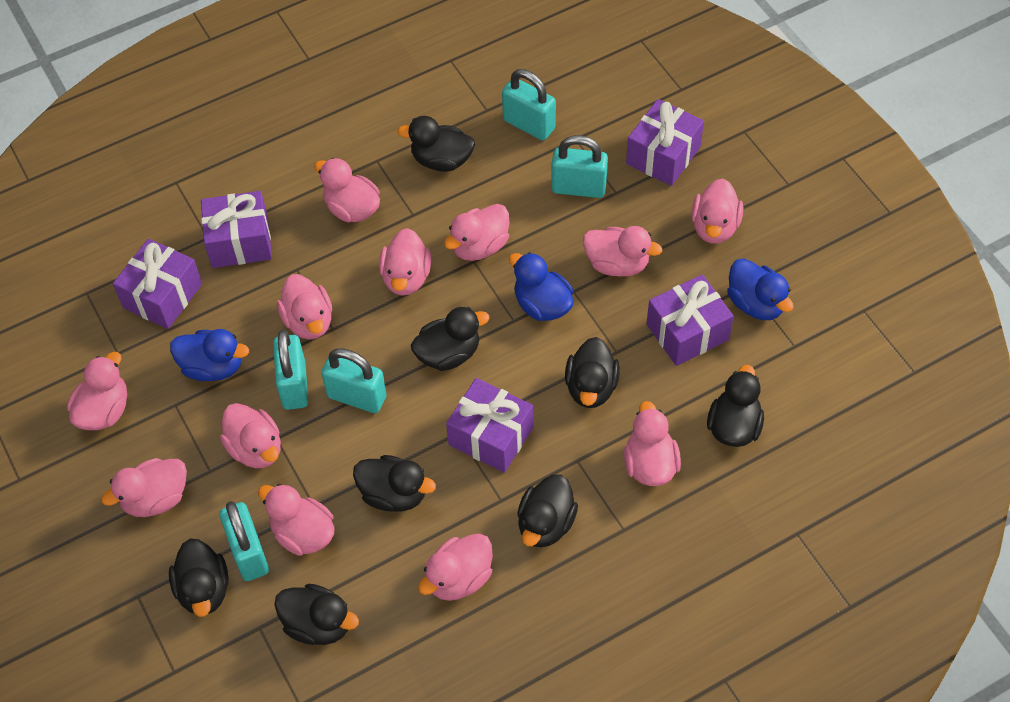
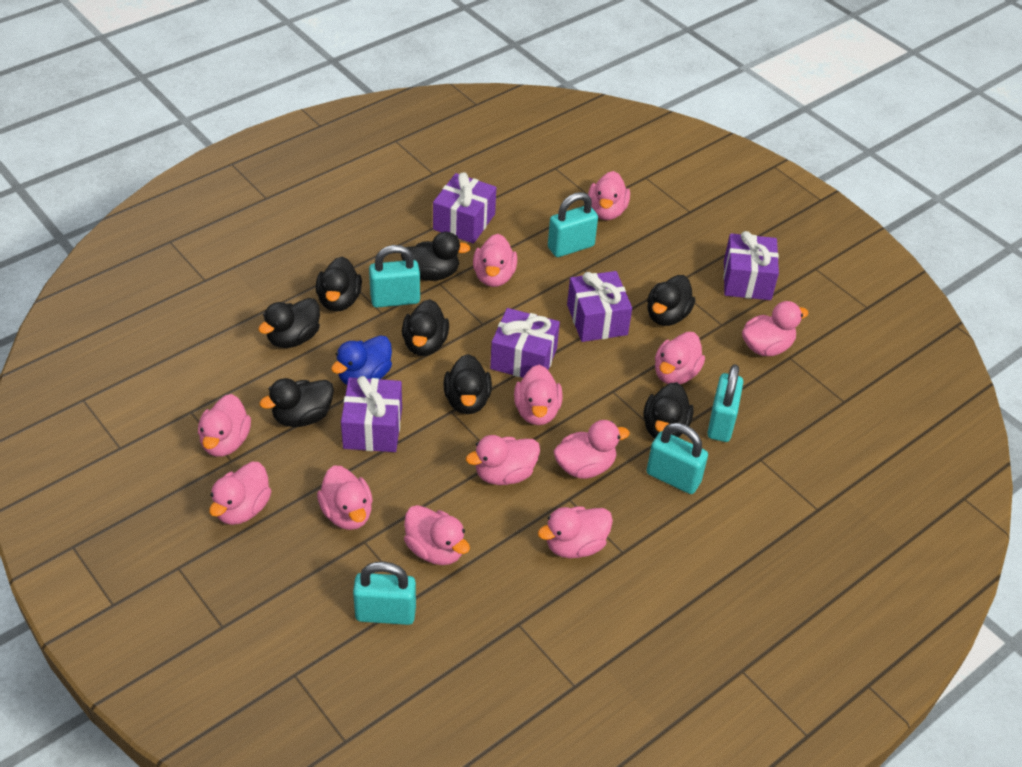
blue duck: [170,329,249,381] [509,252,574,321] [727,258,794,320] = 3 -> [331,335,392,385] = 1

